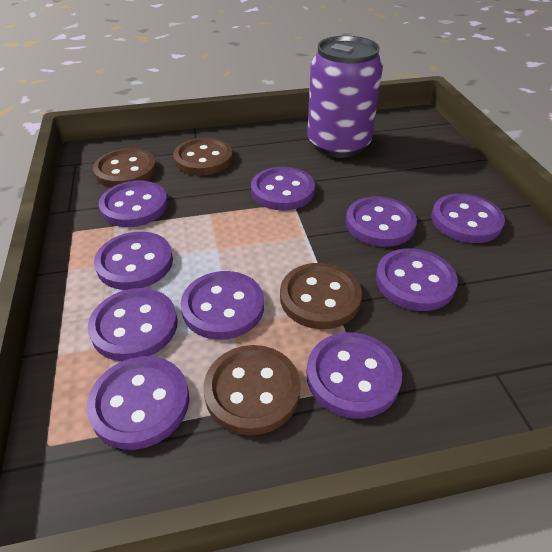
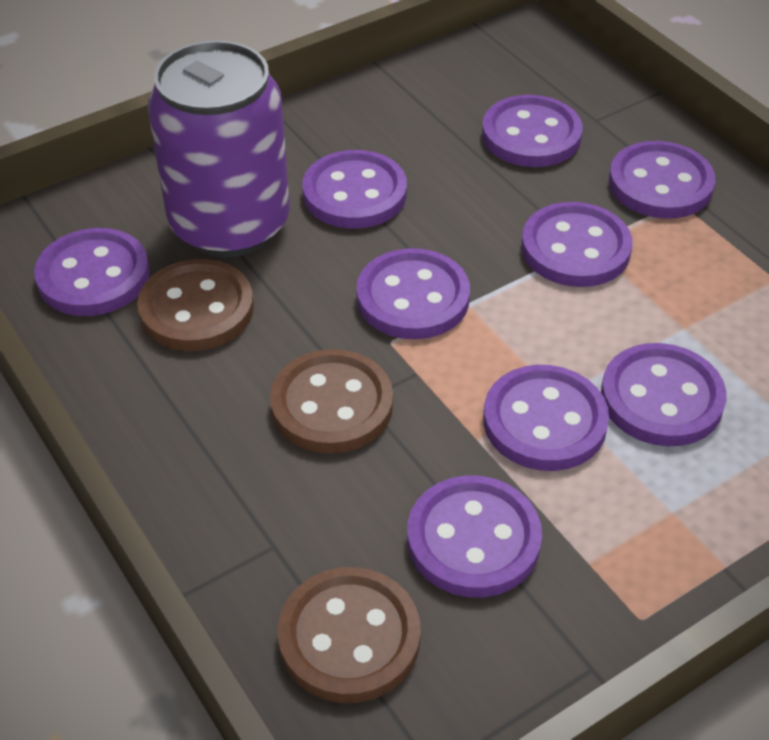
brown button: [93,148,156,188] [173,138,233,175] [204,345,301,435] [280,263,362,329] = 4 -> [137,259,254,351] [270,349,393,454] [278,567,421,703] = 3
purple button: [86,356,189,450] [88,288,177,361] [94,232,173,290] [99,181,168,227] [181,271,264,340] [251,167,315,210] [306,332,402,419] [346,197,417,247] [376,248,458,311] [431,194,505,243] = 10 -> [34,228,150,316] [302,150,407,229] [356,248,470,339] [407,475,542,598] [482,95,583,167] [483,365,609,471] [521,202,632,287] [601,343,726,446] [609,141,715,219] = 9

